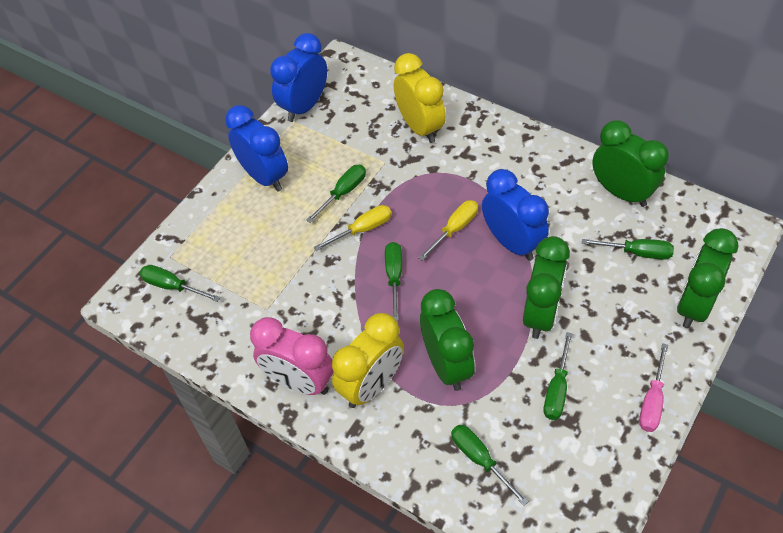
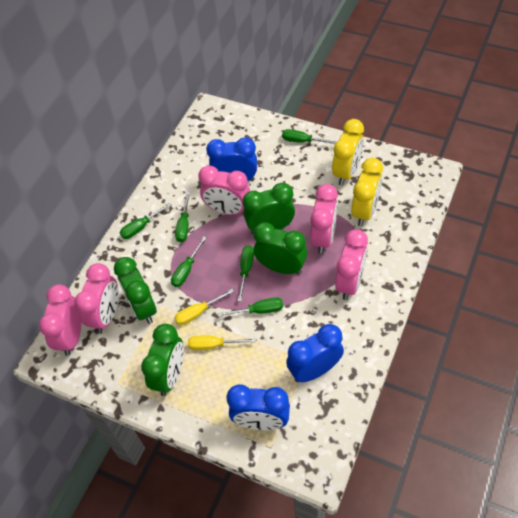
pink clock: [250,317,333,395] = 1 -> [39,284,82,356] [75,263,119,334] [198,165,250,215] [310,184,338,254] [335,229,368,300] = 5
pink screwdriver: [639,343,668,432] = 1 -> none = 0

